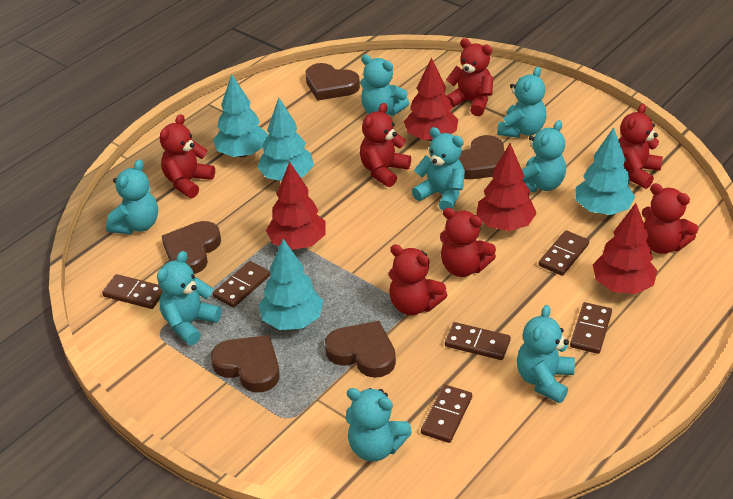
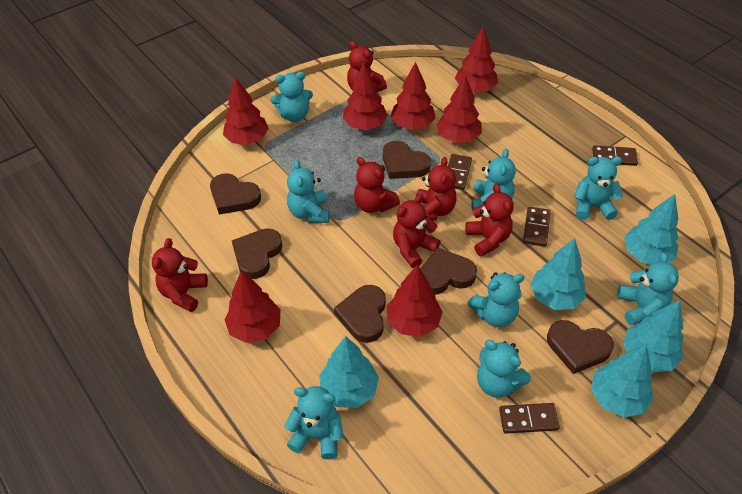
brown domino: [102,274,163,309] [213,261,270,308] [421,384,472,443] [445,322,511,360] [539,230,589,276] [570,302,612,354] = 6 -> [448,154,472,190] [499,403,560,434] [523,206,551,247] [592,145,638,166] = 4
brown heart: [162,221,221,274] [211,335,280,393] [306,63,360,101] [325,321,396,378] [459,135,505,179] = 5 -> [210,173,261,215] [232,228,282,279] [334,285,386,343] [383,141,431,179] [420,247,477,294] [547,320,614,374] = 6
red teddy bear: [160,114,215,198] [360,103,411,187] [389,244,448,316] [440,208,496,277] [446,38,493,116] [619,103,663,189] [642,183,698,254] = 7 -> [152,238,208,312] [347,41,387,92] [354,157,400,213] [393,194,440,268] [416,157,457,221] [465,183,514,257] = 6
red tree: [266,162,325,250] [404,57,458,141] [476,143,537,231] [593,203,657,294] = 4 -> [223,77,269,145] [224,271,281,343] [343,63,388,130] [387,265,443,337] [391,62,436,130] [436,75,482,143] [455,26,498,92] = 7
turquoise tree: [213,74,268,157] [257,98,314,181] [259,239,323,330] [576,127,635,215] = 4 -> [319,336,379,408] [530,238,586,310] [591,344,654,417] [623,300,684,372] [624,194,679,264] = 5

